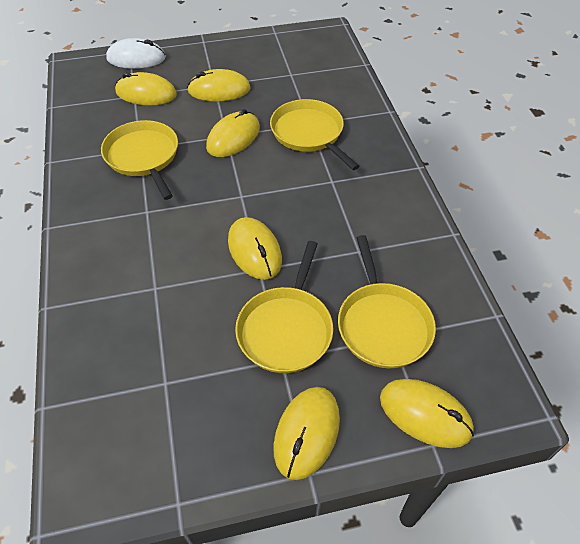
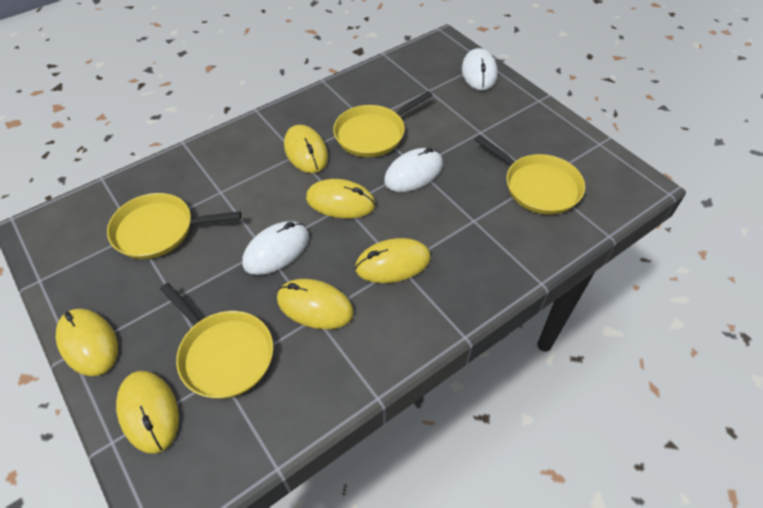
white mouse: [106,38,166,69] = 1 -> [242,221,309,275] [384,147,443,192] [462,48,498,90] = 3

